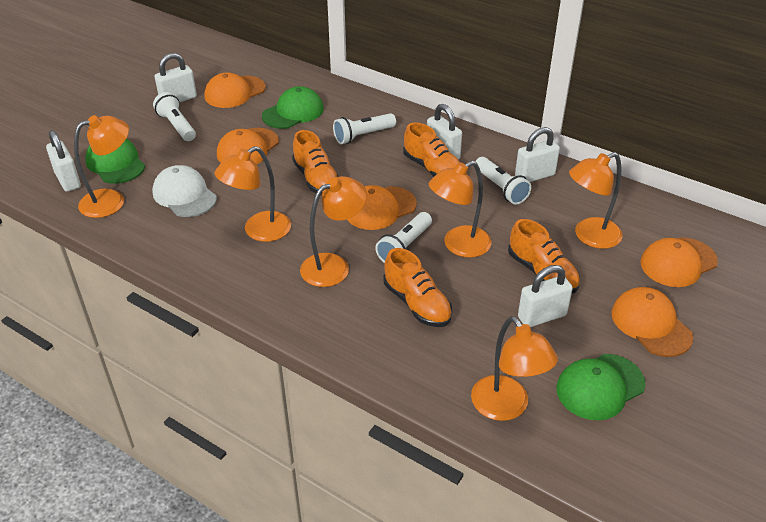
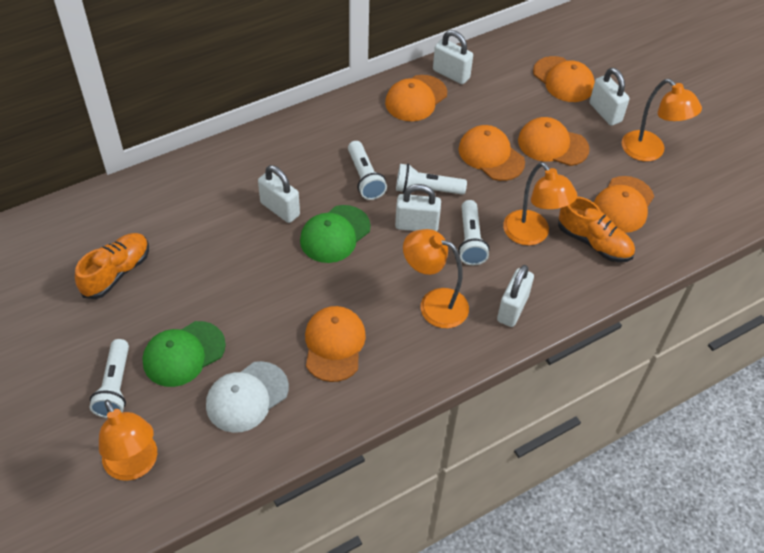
green cap: [85,139,145,184] [262,86,324,129] [556,354,645,420] = 3 -> [143,321,226,387] [300,205,371,263] = 2
orange cap: [204,73,266,108] [217,128,279,165] [347,185,417,230] [612,287,693,357] [640,237,718,287] = 5 -> [305,306,366,382] [385,75,447,121] [459,125,525,181] [518,117,590,166] [533,56,595,102] [594,176,654,233] = 6
orange lamp: [74,115,129,218] [215,146,291,242] [300,176,367,287] [429,161,491,258] [471,316,558,421] [569,152,623,249] = 6 -> [99,400,157,481] [403,229,469,328] [503,162,577,246] [622,79,702,161] = 4
orange shoe: [292,130,339,195] [384,248,453,327] [403,122,460,177] [508,219,580,293] = 4 -> [75,233,149,299] [558,196,635,262] = 2

